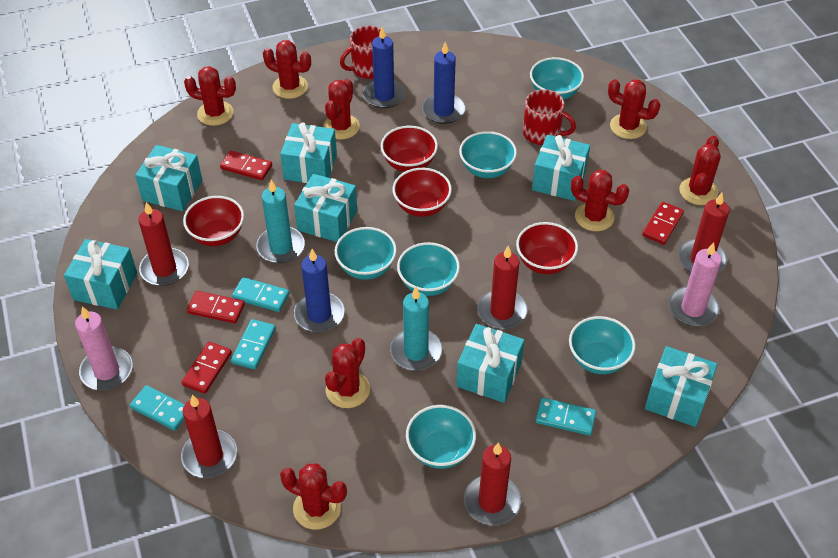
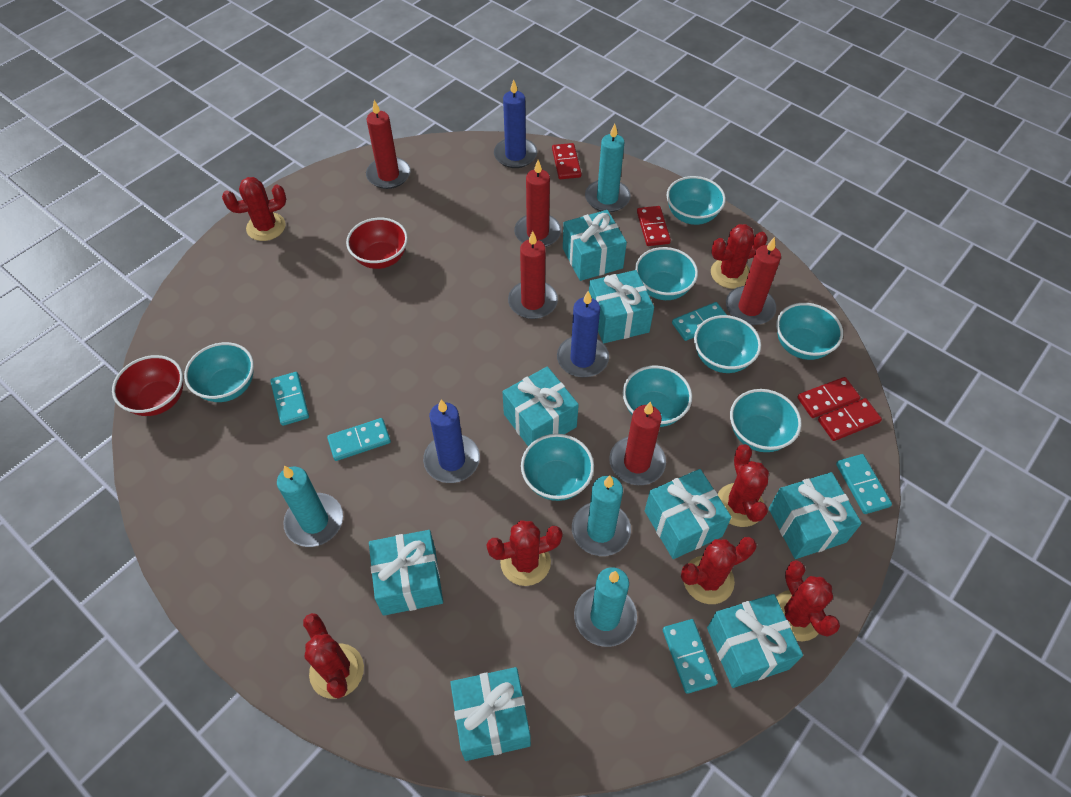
pink candle: [75,306,132,390] [668,242,721,326] = 2 -> none = 0
red bowl: [183,196,244,246] [381,126,438,172] [393,168,452,217] [516,222,578,274] = 4 -> [112,355,183,416] [346,218,408,269] = 2
red cactus: [184,66,236,126] [263,40,311,99] [280,464,347,530] [323,79,360,140] [325,338,370,408] [571,170,629,231] [608,79,660,139] [679,136,721,205] = 8 -> [222,177,286,241] [303,613,364,699] [487,520,563,586] [681,537,757,604] [711,224,767,289] [718,444,769,527] [776,560,840,641] = 7
red mug: [340,26,387,79] [523,89,576,145] = 2 -> none = 0
turquoise bowl: [335,227,397,280] [397,242,460,296] [406,405,476,469] [459,131,517,178] [530,57,584,100] [569,316,636,374] = 6 -> [184,342,254,402] [521,434,594,501] [623,365,692,427] [635,247,698,300] [666,176,726,225] [694,315,761,373] [730,389,802,452] [776,303,843,360] = 8
turquoise candle: [257,180,305,263] [390,287,442,371] = 2 -> [277,466,343,547] [572,476,631,556] [574,567,637,647] [585,124,631,212] = 4
turquoise domino: [130,385,185,431] [231,319,276,369] [232,277,289,312] [536,398,596,436] = 4 -> [270,372,309,426] [327,418,391,461] [663,619,718,694] [672,302,727,341] [836,454,892,514] = 5
turquoise gift: [64,239,137,310] [135,145,202,211] [280,122,337,183] [294,174,357,242] [456,324,524,403] [532,135,590,201] [645,346,718,427] = 7 -> [369,530,443,616] [450,667,531,761] [502,366,579,446] [563,210,627,281] [589,270,654,343] [645,469,732,559] [707,594,803,688] [769,472,862,559] = 8

